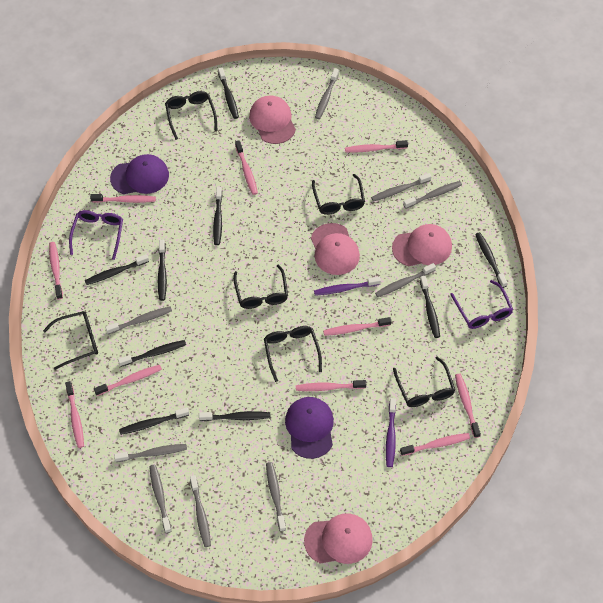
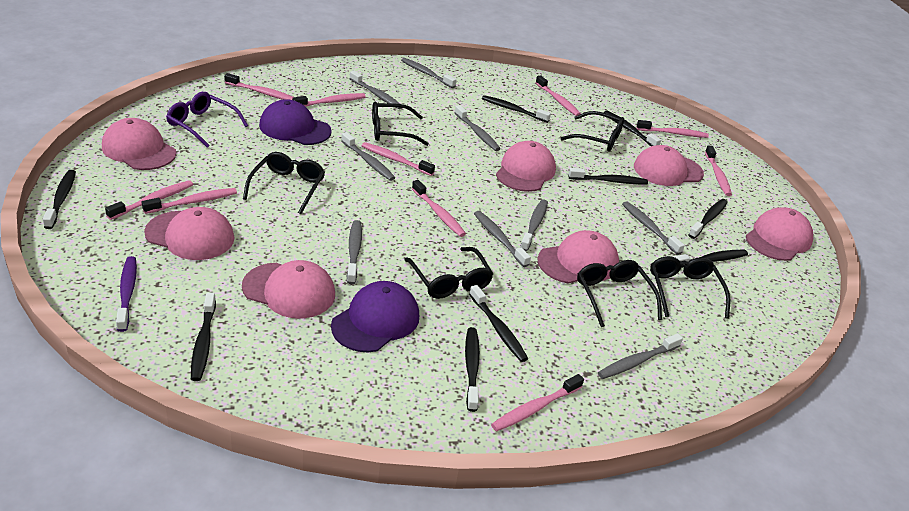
pink cap: [249,96,296,144] [304,514,373,564] [311,223,360,275] [392,224,452,267] = 4 -> [102,118,176,170] [144,207,235,260] [242,260,335,319] [496,141,556,192] [537,230,619,284] [634,145,704,186] [746,207,813,261] = 7
purple glasses: [69,210,123,260] [450,280,513,329] = 2 -> [166,92,248,148] = 1
purple toothbrush: [314,277,381,296] [386,398,396,467] = 2 -> [116,256,137,332] = 1

